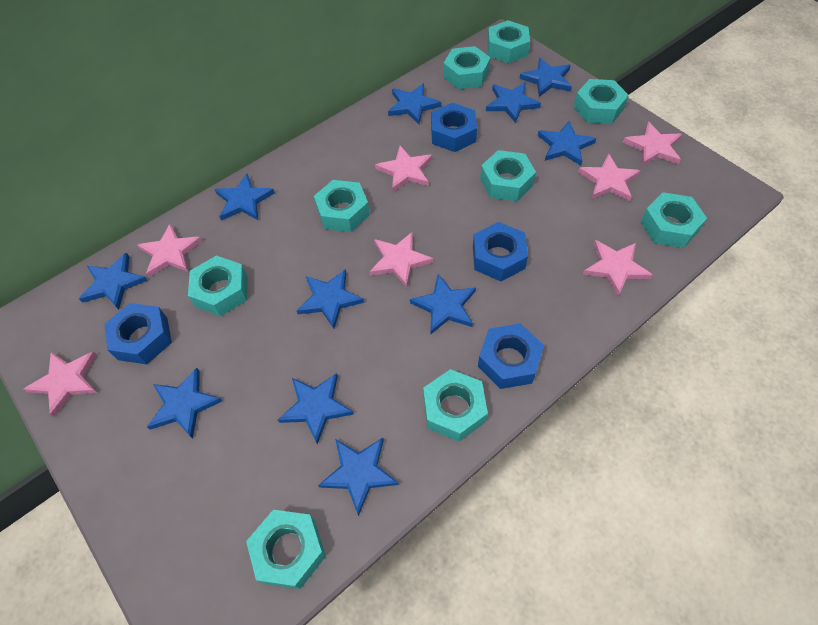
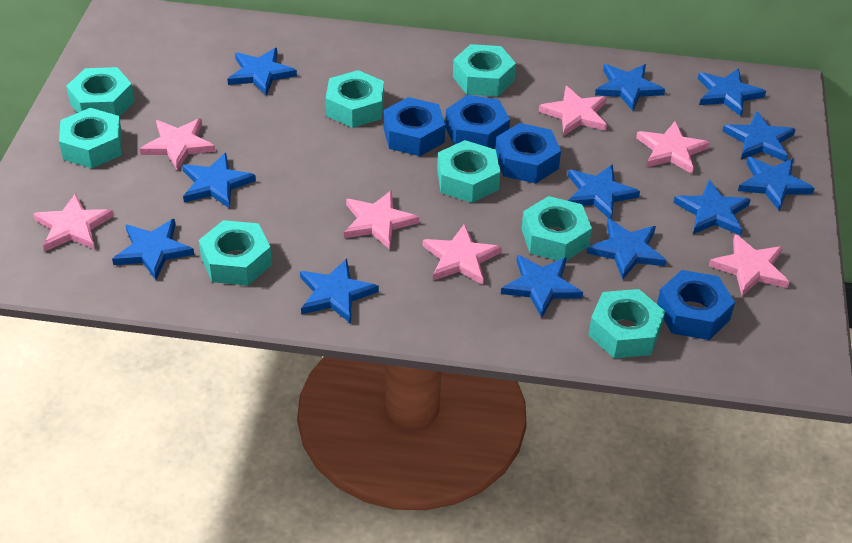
blue star: [79,253,148,310] [147,368,222,439] [215,174,275,221] [278,373,354,444] [296,269,364,329] [318,438,399,516] [388,83,441,124] [410,274,476,334] [486,83,541,123] [519,58,572,97] [538,121,596,166] = 11 -> [112,219,194,280] [182,153,256,208] [227,48,297,96] [300,258,379,323] [501,255,583,318] [568,164,640,220] [587,218,667,280] [595,64,665,111] [673,180,751,236] [698,68,766,117] [722,111,796,161] [738,157,815,211] = 12
turquoise nut: [188,255,247,316] [246,510,326,589] [314,180,370,232] [423,369,488,442] [443,46,491,89] [480,150,536,201] [487,20,530,63] [574,79,629,124] [641,192,707,248] = 9 -> [59,108,122,168] [66,67,135,117] [199,220,272,286] [326,70,384,128] [437,140,500,203] [453,44,516,97] [522,196,592,261] [588,289,665,358] = 8

